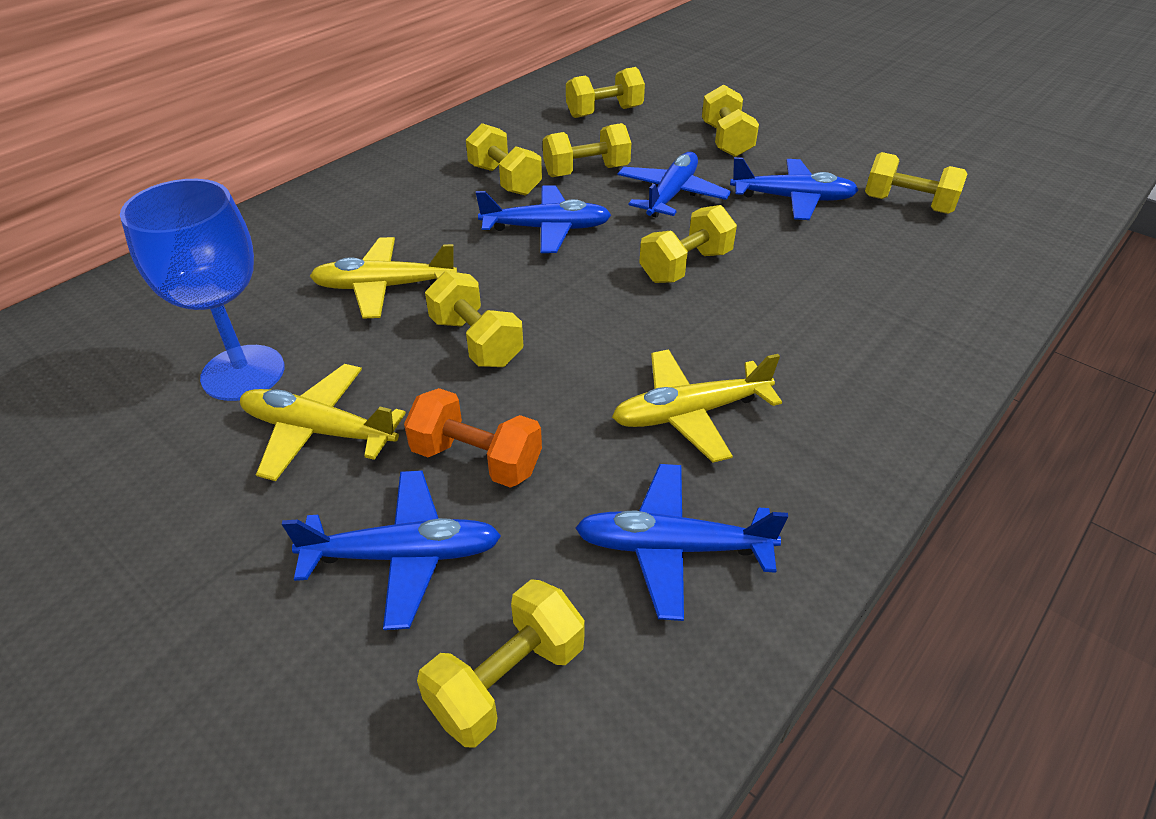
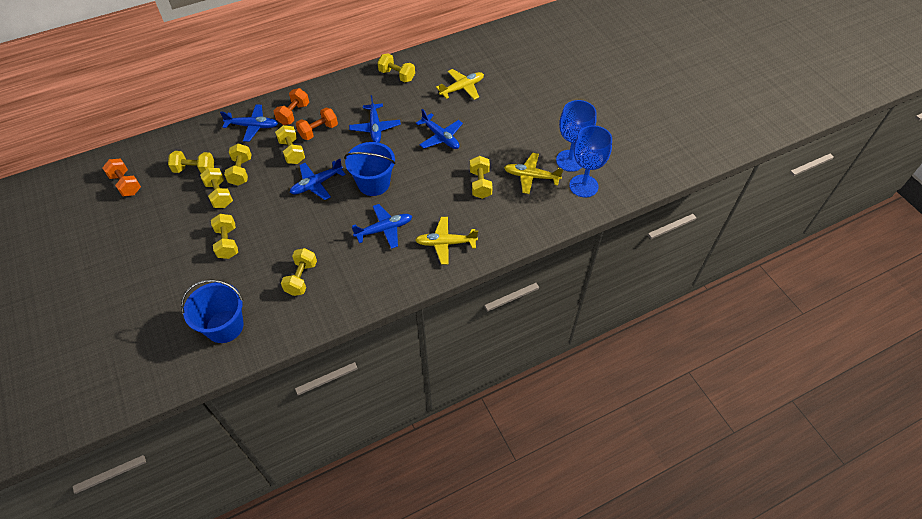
blue bucket: none = 0 -> [181,279,244,343] [344,142,396,196] = 2
blue goblet: [120,179,284,401] = 1 -> [556,100,597,172] [569,125,612,198] = 2
orange dumbbell: [404,388,542,488] = 1 -> [102,159,141,196] [274,88,309,125] [296,107,338,140] = 3

